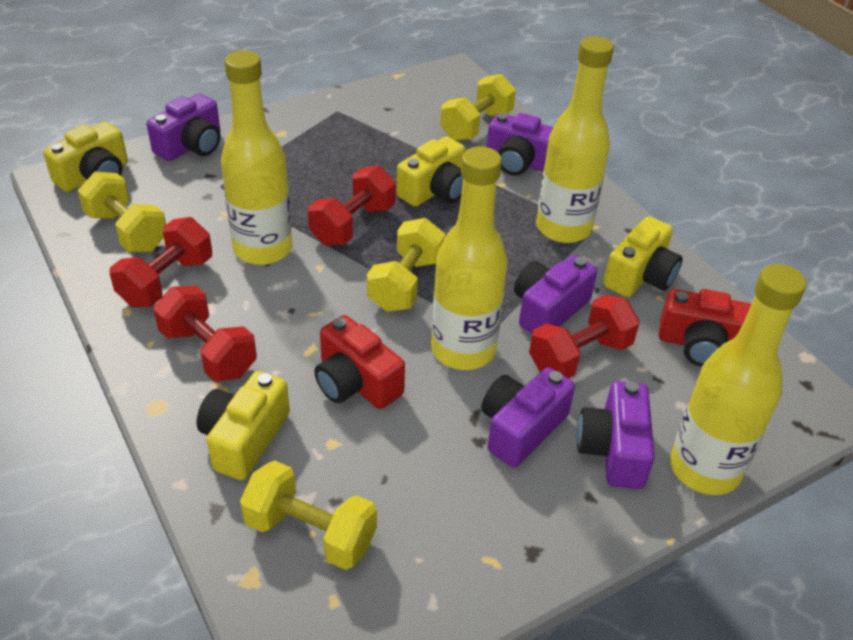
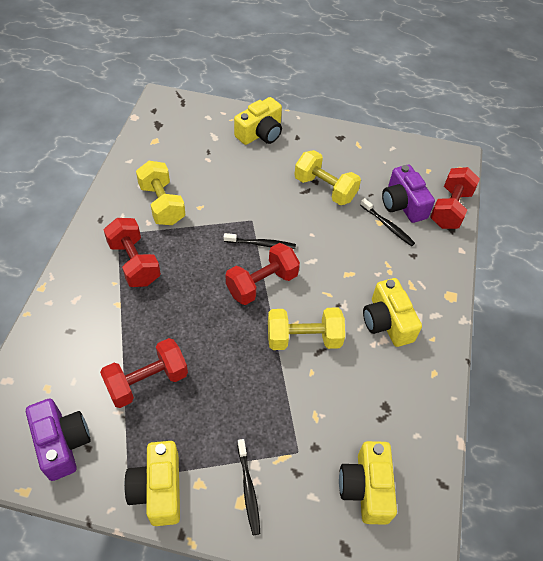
black toothbrush: none = 0 -> [224,233,296,249] [237,439,260,535] [360,198,415,246] = 3
purple camera: [147,94,220,161] [481,367,575,468] [487,113,554,176] [514,255,597,334] [577,381,655,489] = 5 -> [26,399,90,481] [382,165,435,223] = 2
red camera: [314,315,405,409] [659,289,751,366] = 2 -> none = 0
yellow bottle: [221,50,292,265] [431,146,508,370] [536,36,614,243] [670,264,806,495] = 4 -> none = 0
yellow dumbbell: [78,171,166,252] [240,461,377,570] [367,218,446,312] [440,74,516,141] = 4 -> [136,161,186,225] [268,307,345,350] [294,150,361,205] = 3

